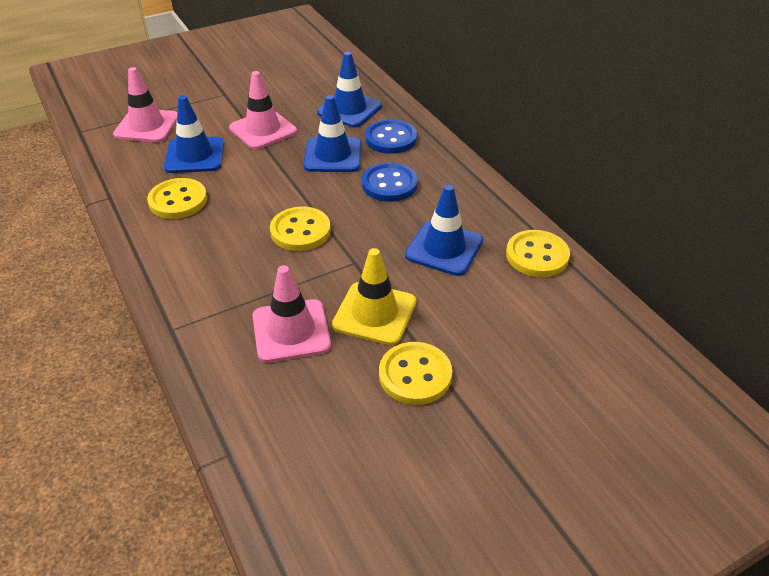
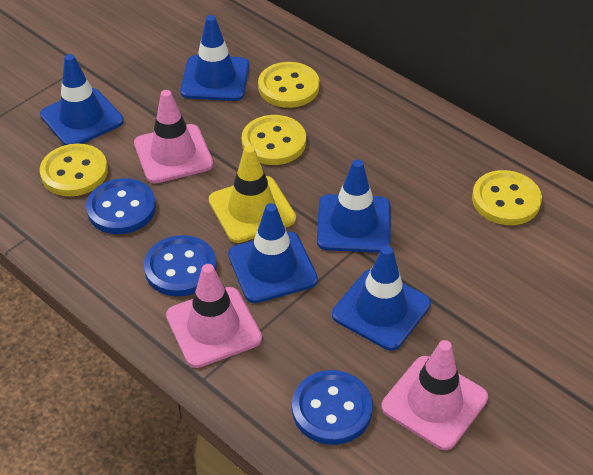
blue button: [362,163,418,202] [365,119,417,154] = 2 -> [86,178,156,234] [144,235,217,297] [292,370,373,445] = 3
blue traffic cone: [164,95,224,173] [303,95,361,172] [317,52,382,127] [405,185,483,276] = 4 -> [40,54,124,145] [180,15,249,101] [228,203,318,303] [317,159,390,253] [332,246,431,351] = 5

